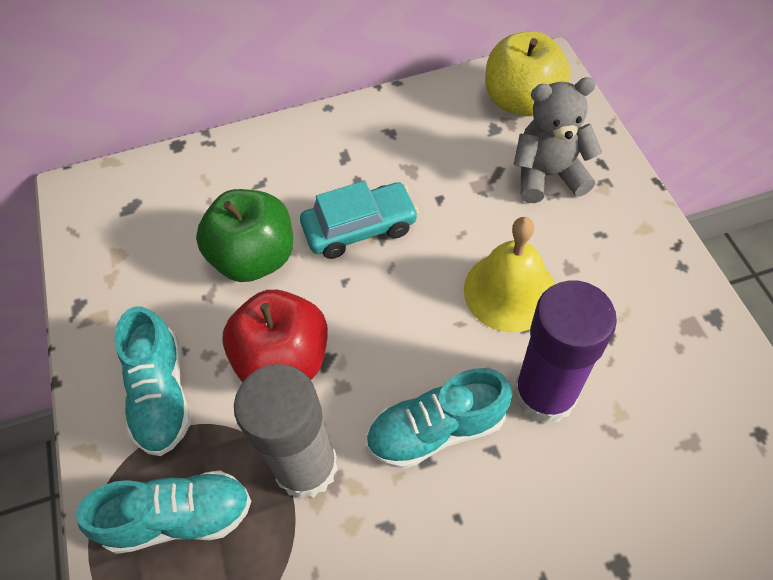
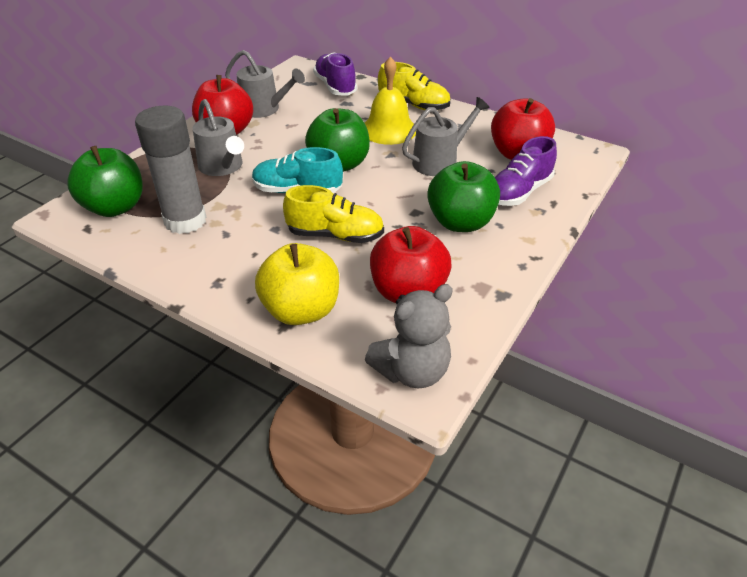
green apple: [196,189,293,282] = 1 -> [67,146,143,217] [305,108,370,172] [427,161,500,232] = 3
grey watering can: none = 0 -> [193,99,244,176] [225,50,305,118] [402,97,490,176] = 3
purple glue stick: [514,280,617,424] = 1 -> none = 0
purple shoe: none = 0 -> [313,52,357,95] [495,136,557,206] = 2
red apple: [222,290,328,382] = 1 -> [192,75,253,135] [370,226,452,303] [491,98,555,160] = 3
turquoise car: [300,181,419,259] = 1 -> none = 0
turquoise shoe: [76,470,251,554] [114,306,191,456] [366,368,512,469] = 3 -> [252,147,343,193] = 1
yellow shoe: none = 0 -> [283,185,384,243] [378,62,450,110] = 2

